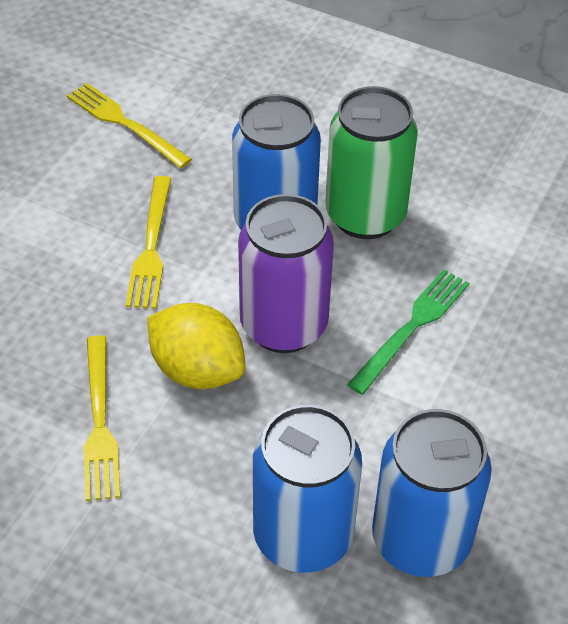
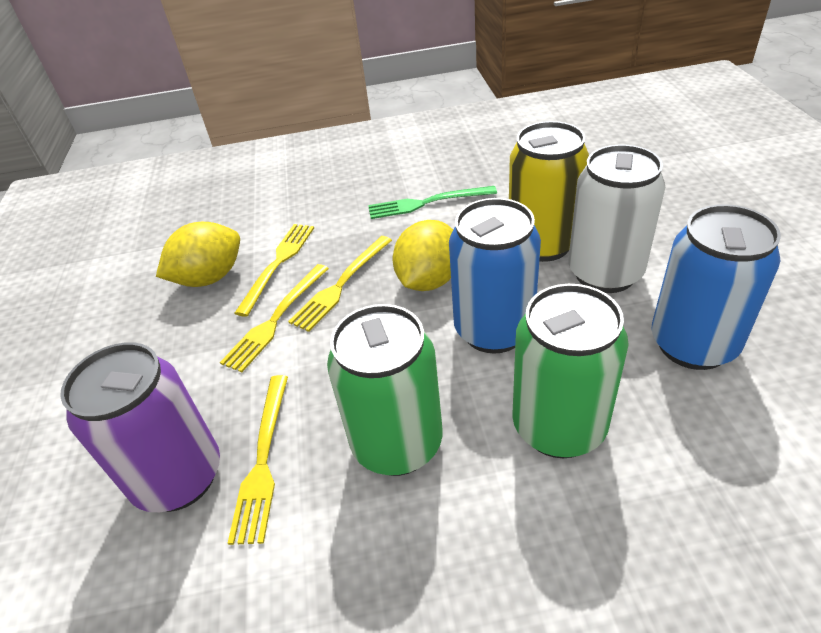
blue can: [232,94,321,230] [253,405,362,573] [372,409,492,577] = 3 -> [449,198,541,354] [651,204,781,370] = 2
green can: [325,86,418,239] = 1 -> [327,304,442,476] [512,284,629,458] = 2
white can: none = 0 -> [568,145,665,293] = 1
yellow can: none = 0 -> [509,121,589,262] = 1
yellow fork: [67,83,192,168] [84,335,120,501] [126,176,171,309] = 3 -> [220,264,329,373] [228,375,288,545] [234,224,314,317] [288,236,392,332] = 4
yellow lemon: [147,303,245,389] = 1 -> [156,222,240,287] [393,220,453,291] = 2

